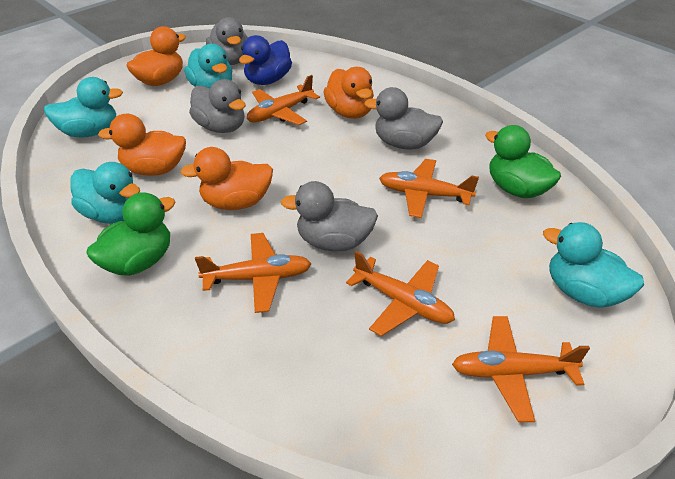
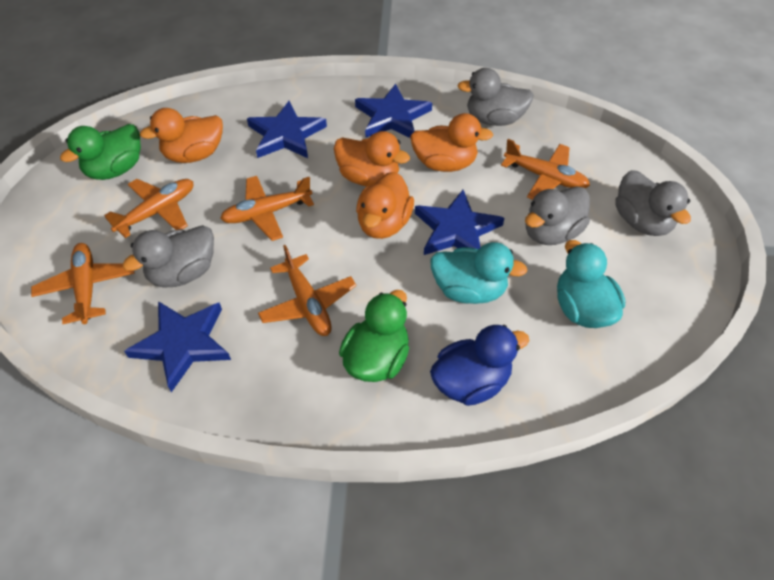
blue star: none = 0 -> [124,301,231,392] [247,101,327,158] [355,84,432,138] [415,190,504,255] = 4
turquoise duck: [44,77,123,138] [70,162,140,224] [184,44,232,88] [543,222,644,308] = 4 -> [430,242,528,304] [557,240,625,328] = 2

